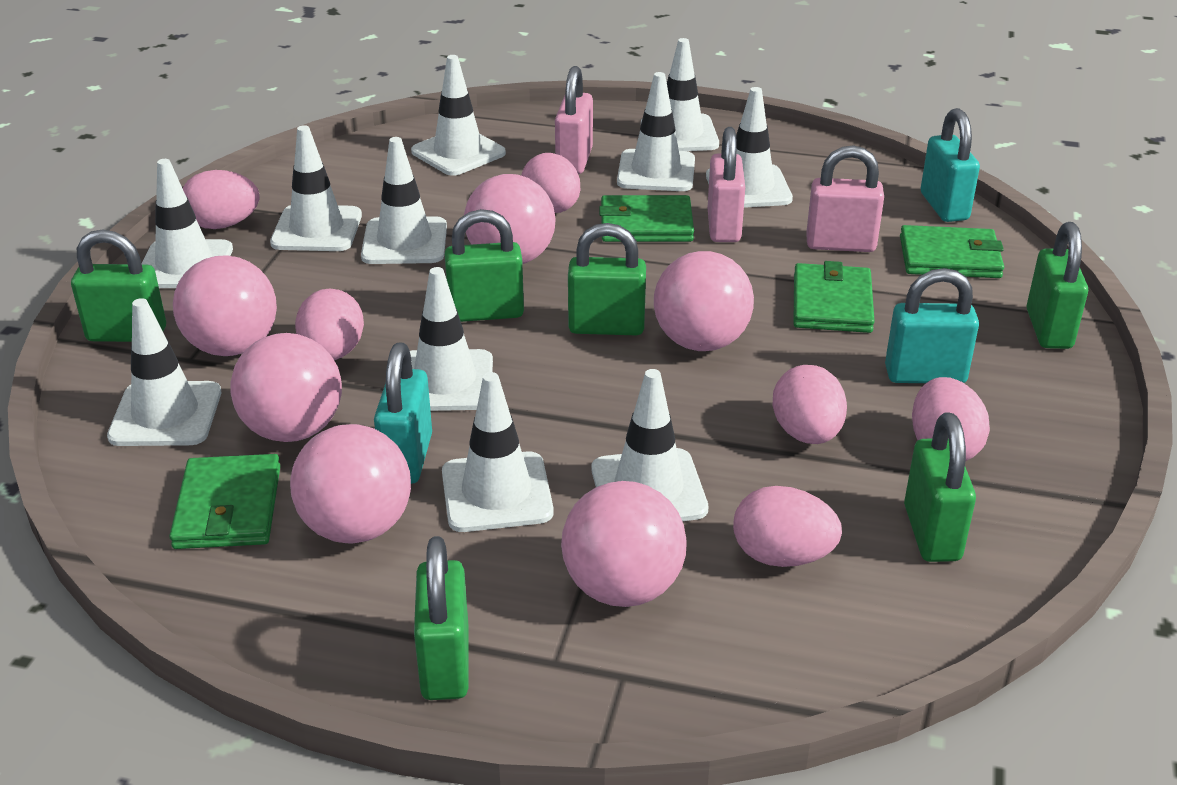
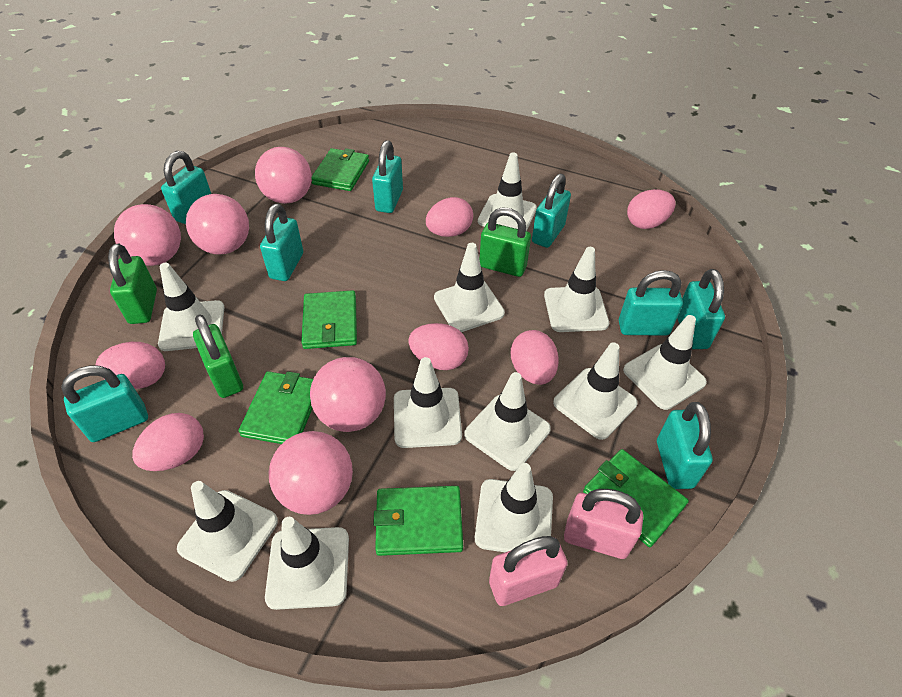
green padlock: [71,229,166,342] [414,536,469,700] [445,209,524,322] [568,223,646,336] [904,413,976,562] [1027,222,1088,349] = 6 -> [108,244,157,324] [193,314,243,398] [479,207,531,277] = 3
green wallet: [169,454,280,549] [599,195,694,242] [793,261,875,333] [900,225,1004,278] = 4 -> [239,371,313,444] [301,290,357,349] [311,148,369,191] [373,486,463,556] [583,449,689,547] = 5
pink ball: [173,255,277,356] [230,333,342,442] [290,424,411,544] [464,174,556,264] [561,481,687,607] [654,251,754,351] = 6 -> [114,204,181,266] [186,194,249,255] [255,147,312,204] [269,431,353,515] [310,357,386,432] = 5
pink padlock: [555,66,593,174] [708,127,745,242] [806,145,884,252] = 3 -> [489,536,568,606] [564,489,643,559] = 2
turquoise padlock: [374,343,432,484] [885,268,979,383] [921,108,980,222] = 3 -> [61,366,148,442] [161,151,211,224] [260,204,303,281] [372,140,403,213] [532,174,571,248] [619,270,683,336] [657,402,713,489] [677,269,725,349] = 8

